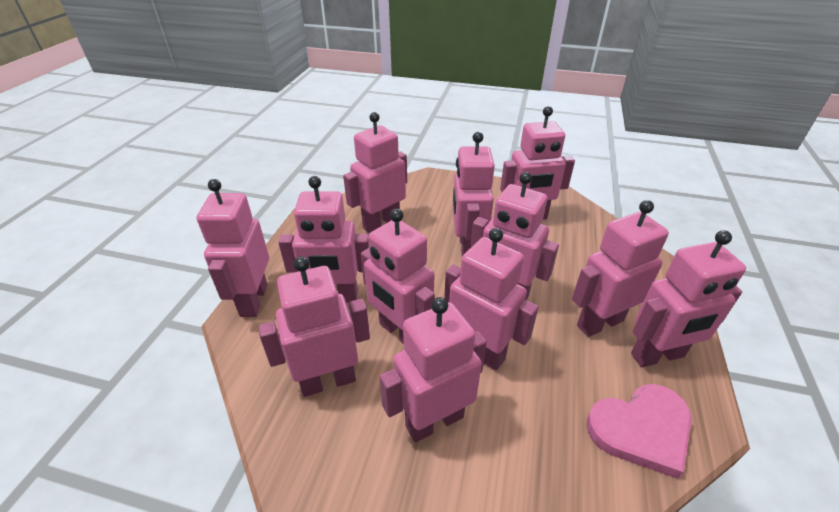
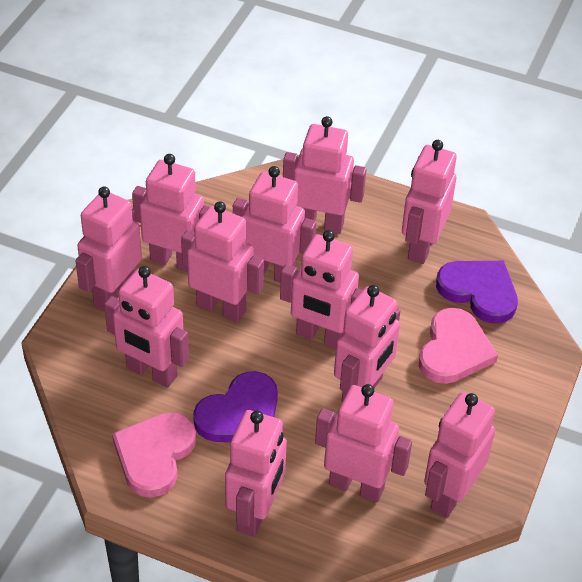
pink heart: [587,384,692,479] = 1 -> [112,412,196,497] [419,308,498,384] = 2
purple heart: none = 0 -> [193,371,278,442] [436,261,518,324] = 2

